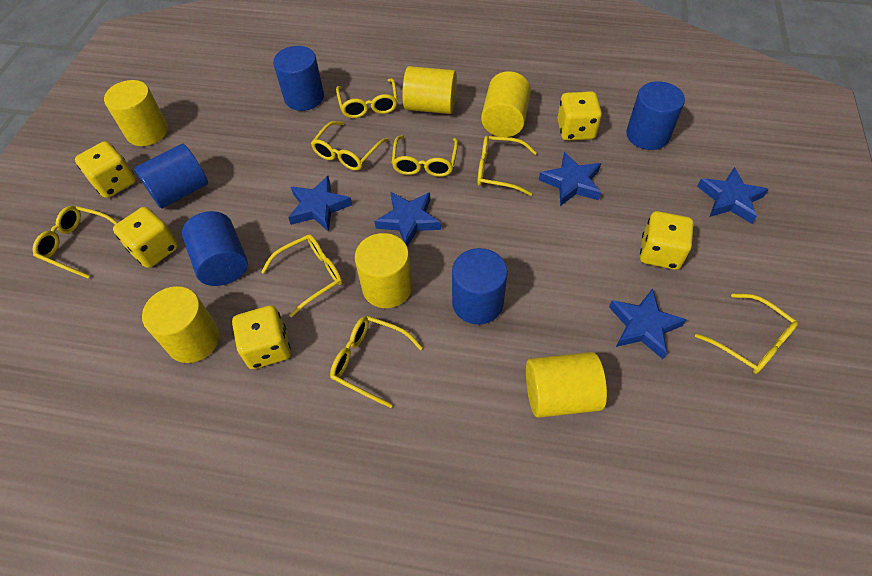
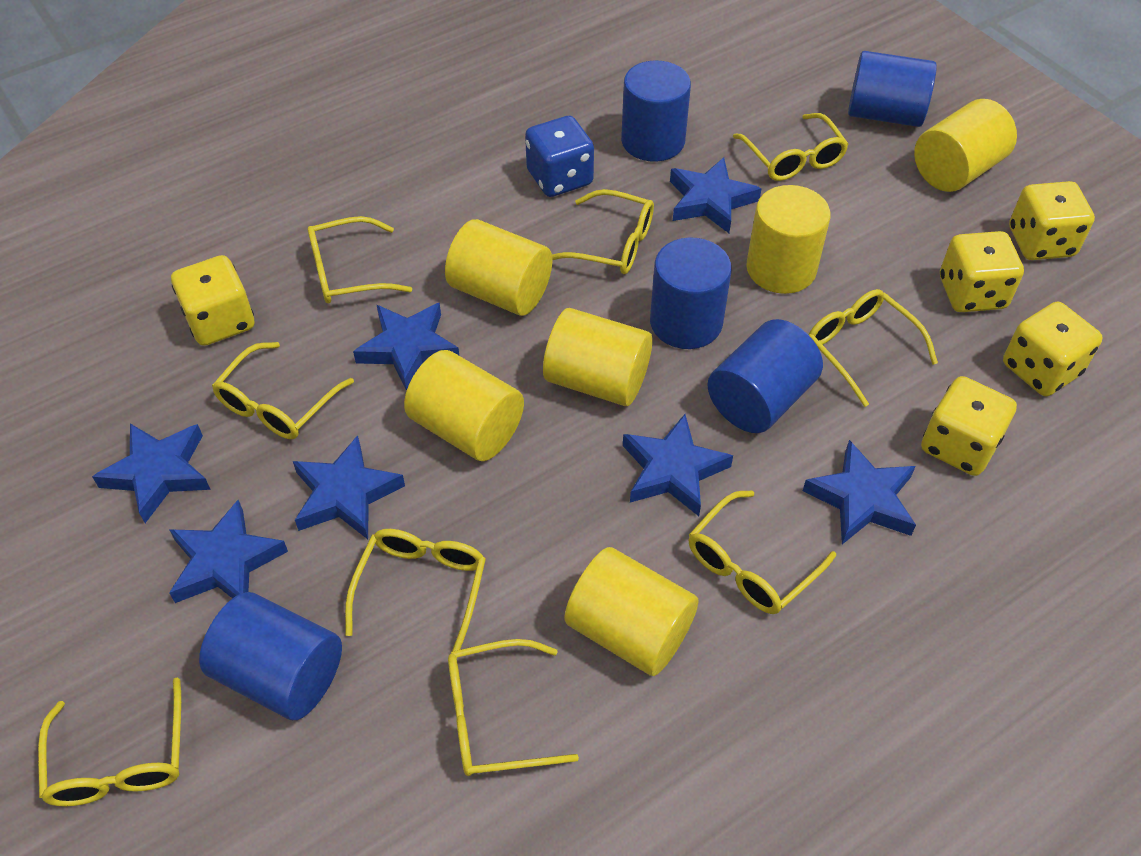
blue dice: none = 0 -> [525,116,594,197] = 1
blue star: [288,176,352,232] [375,192,441,247] [539,152,601,206] [609,288,687,359] [697,167,769,224] = 5 -> [92,423,211,523] [169,500,288,603] [293,435,405,539] [353,302,459,391] [623,414,733,516] [670,157,762,233] [803,440,916,544] = 7
yellow glasses: [32,206,118,278] [261,234,343,317] [311,121,388,171] [330,316,423,408] [336,78,398,118] [392,135,458,177] [477,136,537,196] [695,293,798,374] = 8 -> [38,677,181,806] [212,342,354,439] [308,216,412,303] [345,529,486,651] [448,639,579,776] [552,189,654,274] [688,490,836,614] [733,113,849,181] [809,289,938,407] = 9

